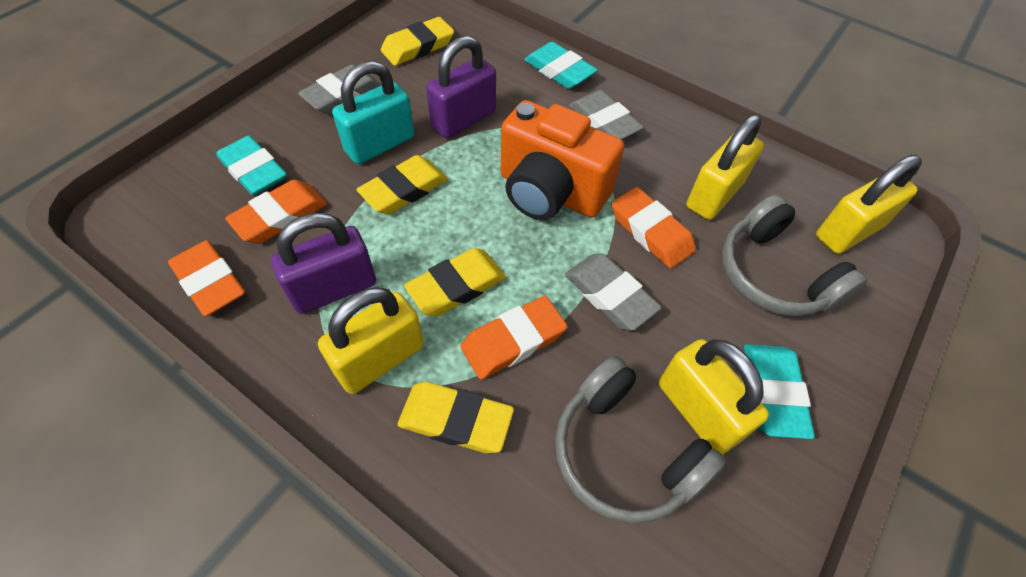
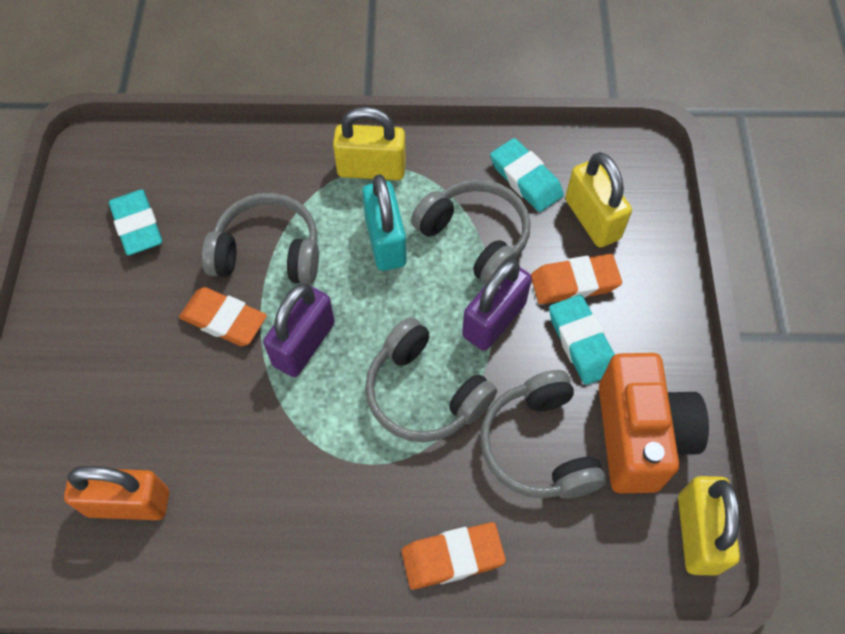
grey eraser: [298,64,381,114] [565,254,662,330] [569,90,644,140] = 3 -> none = 0
grey headphones: [555,356,726,524] [721,195,868,316] = 2 -> [202,193,319,284] [365,317,497,442] [411,179,530,285] [480,370,606,499] = 4
orange eraser: [168,240,245,316] [225,180,327,243] [461,296,567,379] [611,187,696,269] = 4 -> [179,287,267,346] [401,522,506,590] [531,254,622,304] = 3
orange padlock: none = 0 -> [64,466,169,520] = 1
yellow eraser: [356,155,448,215] [381,17,454,66] [398,382,514,453] [404,248,506,316] = 4 -> none = 0
yellow padlock: [318,287,424,394] [659,339,769,454] [686,114,764,220] [816,155,922,254] = 4 -> [333,107,406,180] [565,152,632,248] [678,476,740,576] = 3

